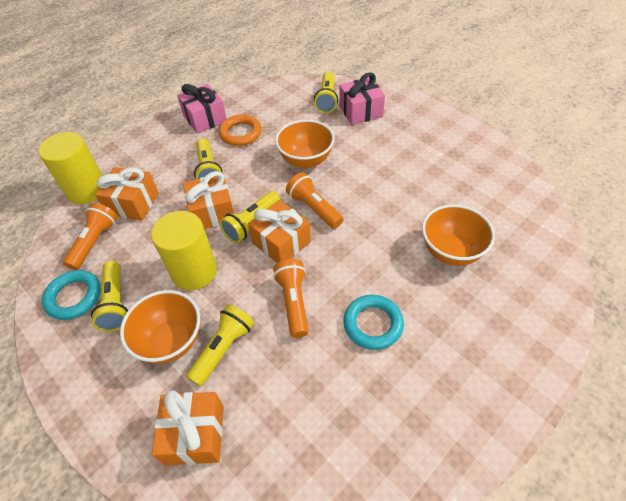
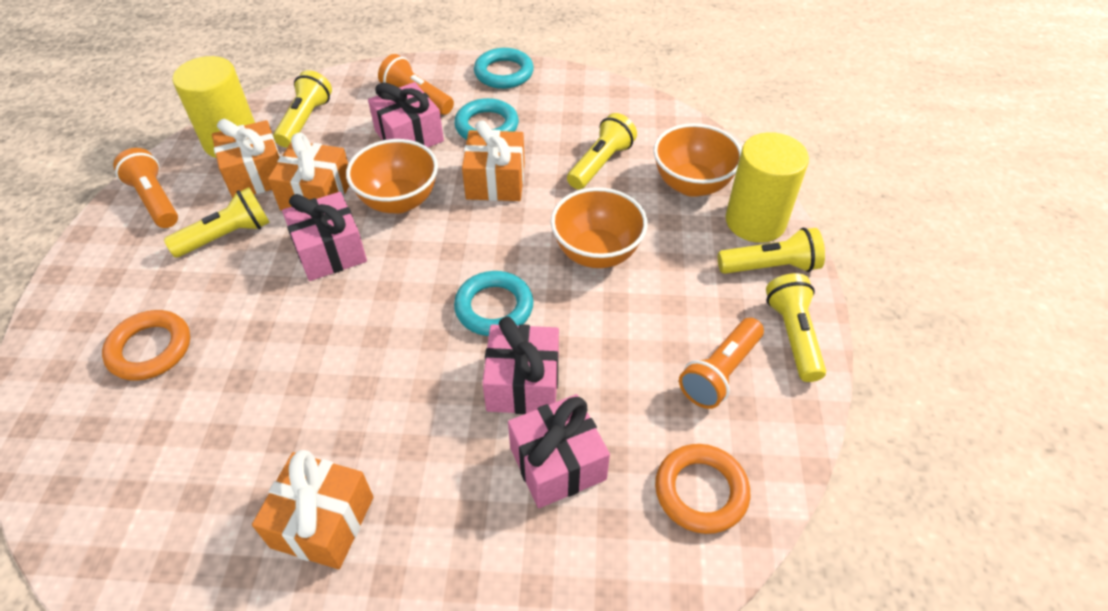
orange ring: [218,114,261,146] = 1 -> [102,310,190,381] [655,444,750,534] = 2
pink gift: [177,84,227,134] [339,72,385,125] = 2 -> [282,192,367,281] [368,82,444,147] [482,317,559,414] [508,394,610,508] = 4
turquoise ring: [42,270,101,320] [343,295,404,350] = 2 -> [454,98,519,140] [454,271,533,336] [474,48,534,89] = 3

